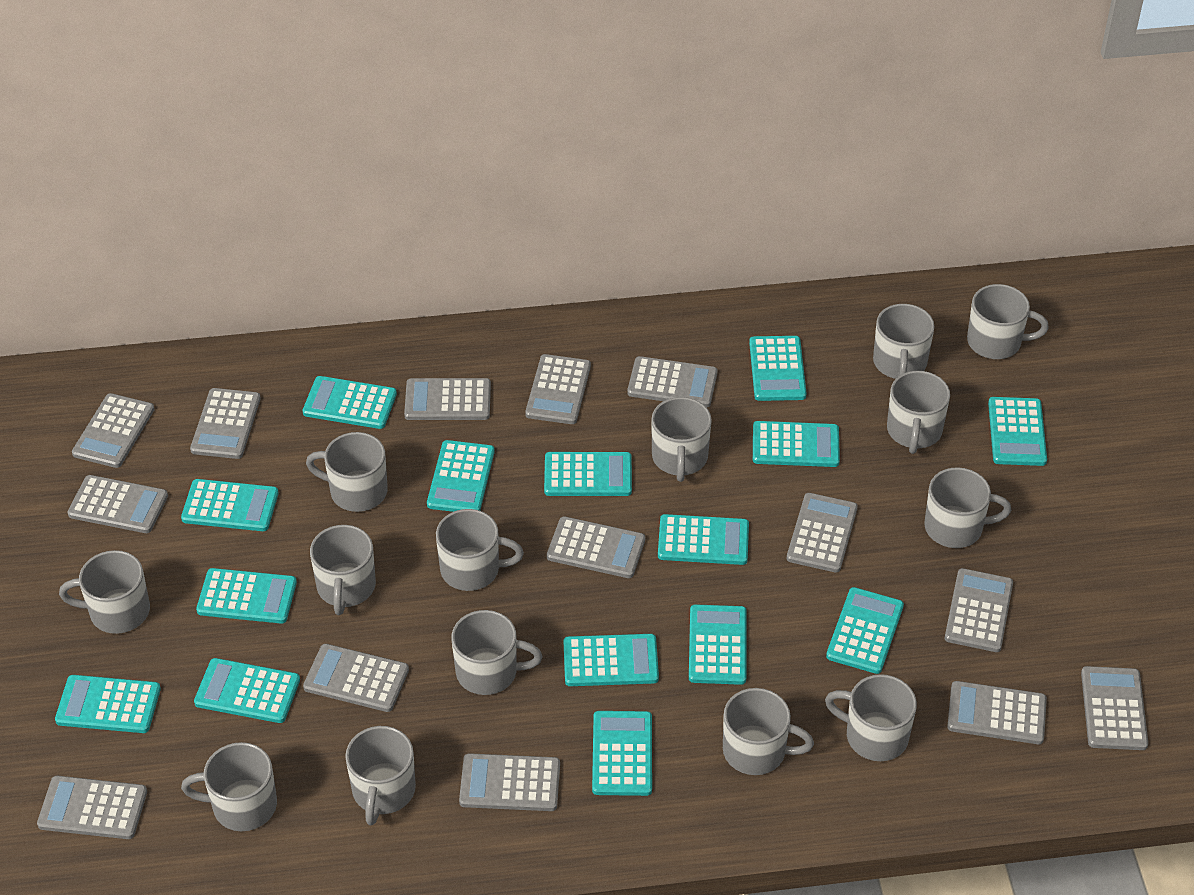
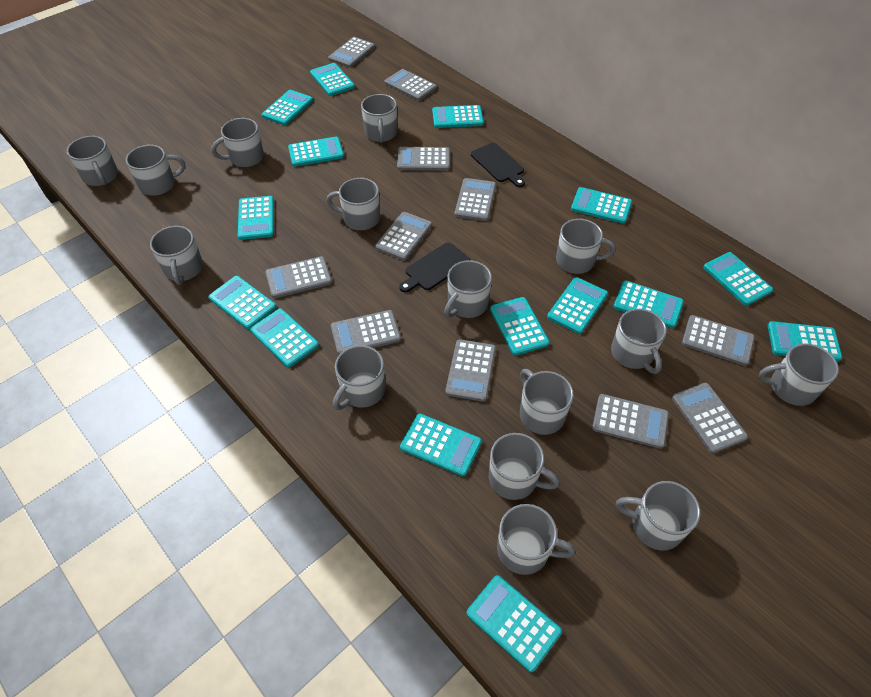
black cutting board: none = 0 -> [399,242,470,292] [471,143,525,187] = 2
grey calculator: [37,776,147,839] [67,475,168,533] [72,393,155,468] [190,388,261,459] [303,644,409,712] [404,378,491,420] [459,753,560,811] [525,354,591,424] [547,516,645,578] [627,356,718,407] [787,493,858,573] [945,568,1013,652] [947,681,1047,744] [1081,666,1148,750] = 14 -> [265,256,332,298] [328,37,375,68] [331,310,401,355] [375,212,432,261] [385,69,437,101] [397,147,450,171] [445,339,496,402] [455,178,496,221] [592,394,669,449] [672,383,748,453] [682,315,755,366] = 11
grey mug: [59,550,150,634] [181,742,277,831] [306,432,388,512] [310,525,376,615] [345,726,416,826] [436,509,524,591] [452,610,542,695] [651,397,712,482] [723,688,814,775] [825,674,917,761] [873,304,935,379] [887,371,950,454] [924,467,1011,548] [967,284,1049,359] = 14 -> [67,136,118,186] [126,145,186,196] [150,226,203,285] [211,118,264,167] [326,178,380,230] [333,345,385,410] [361,94,397,143] [444,260,492,318] [489,433,560,500] [497,504,575,575] [520,369,574,435] [556,219,616,274] [611,309,667,374] [616,481,700,550] [759,344,839,406] = 15

